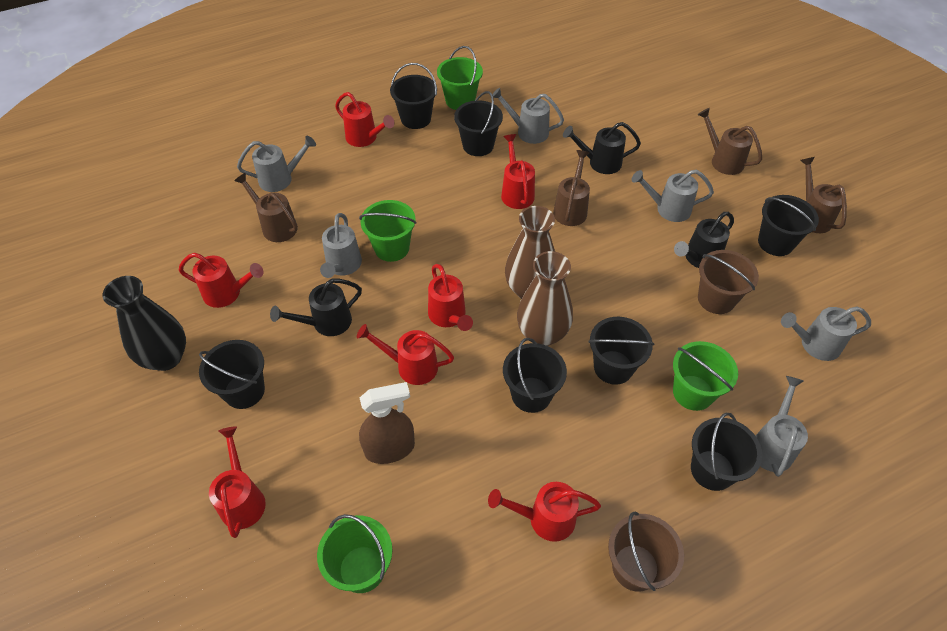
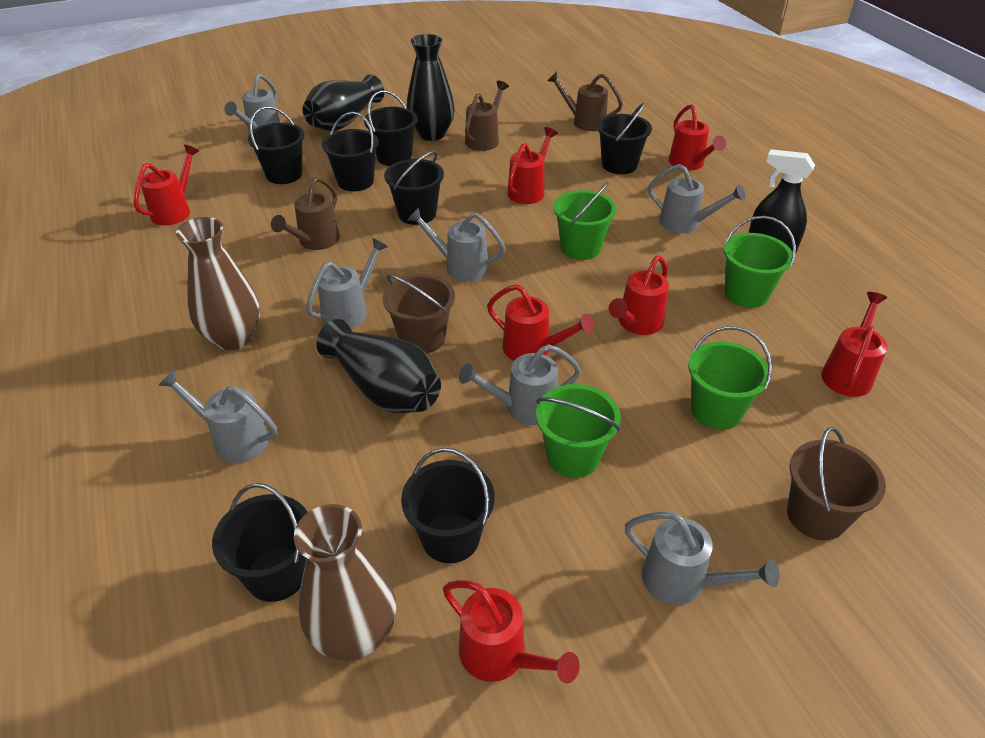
black spray bottle: none = 0 -> [749,149,815,253] = 1
black vase: [102,276,186,371] = 1 -> [303,74,384,131] [316,319,441,413] [407,34,455,141] = 3
black watering can: [270,279,362,336] [563,122,641,174] [674,212,734,268] = 3 -> none = 0
brown spray bottle: [359,382,415,464] = 1 -> none = 0
brown watering can: [234,173,298,242] [553,150,590,226] [697,108,762,175] [800,157,847,233] = 4 -> [271,177,340,250] [465,80,509,151] [547,71,623,131] = 3
grey watering can: [237,136,316,192] [320,213,362,278] [492,88,564,144] [632,170,714,222] [755,376,808,477] [781,306,871,361] = 6 -> [158,369,277,463] [224,74,281,133] [306,238,388,329] [408,207,506,281] [459,344,581,425] [625,511,780,605] [648,164,746,233] = 7

